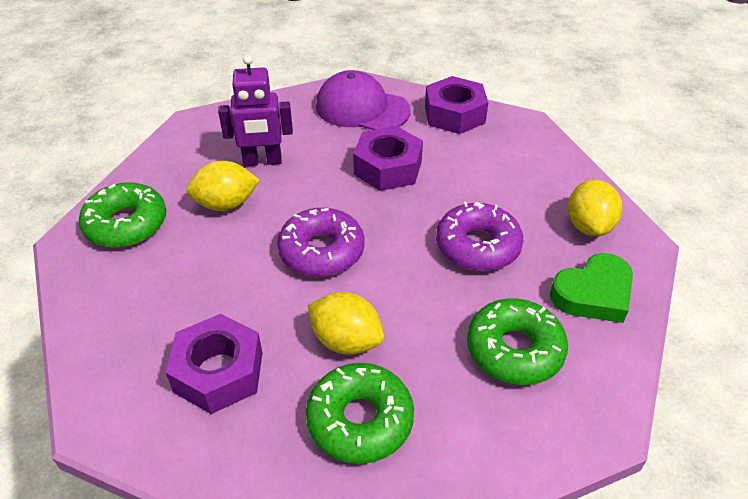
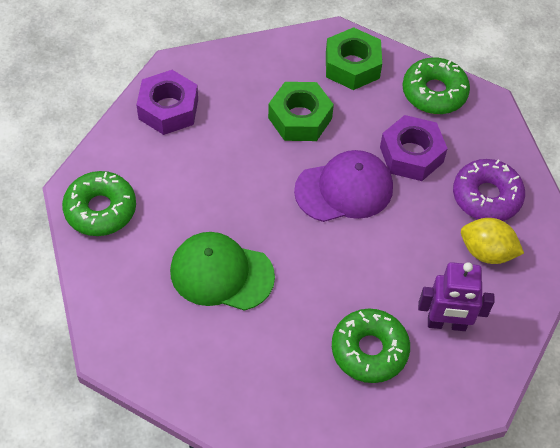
green cap: none = 0 -> [170,232,275,311] = 1
green heart: [550,253,633,323] = 1 -> none = 0
green nut: none = 0 -> [268,82,334,141] [326,27,382,90] = 2
purple donut: [277,208,364,277] [436,202,523,271] = 2 -> [453,159,525,221] = 1
purple nut: [166,314,262,414] [353,126,423,191] [425,76,488,134] = 3 -> [136,70,198,135] [380,115,448,181] = 2
yellow lemon: [186,161,260,211] [308,292,384,355] [568,180,622,236] = 3 -> [461,218,524,264] = 1

